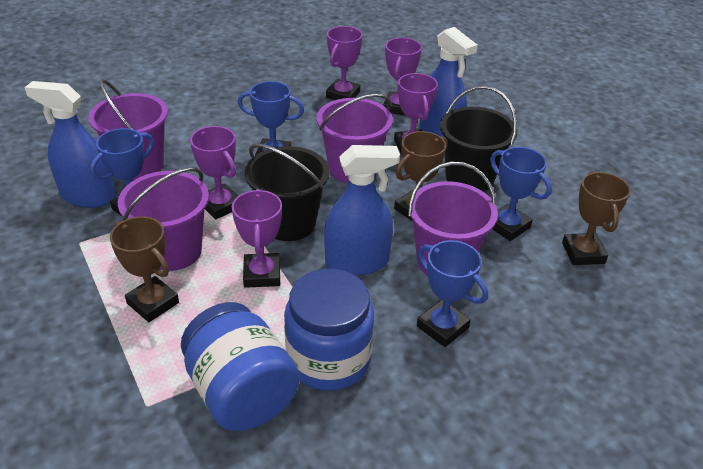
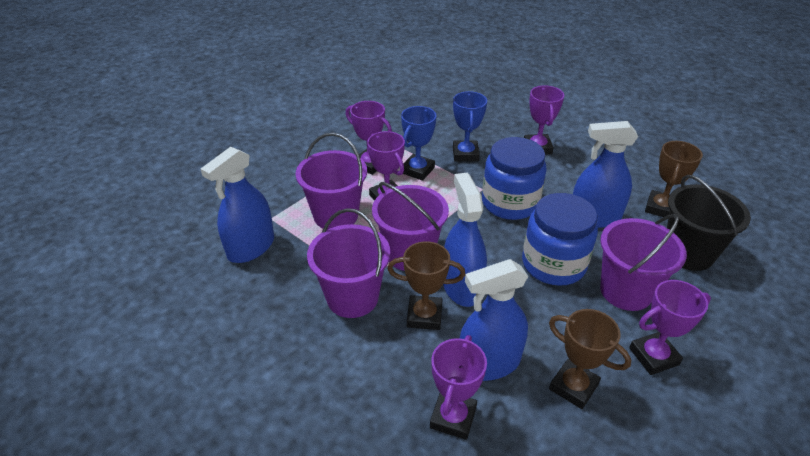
black bucket: [245,144,329,241] [440,86,517,192] = 2 -> [667,175,751,271] = 1
blue spray bottle: [24,81,116,208] [324,145,400,275] [419,27,478,137] = 3 -> [201,147,274,263] [443,173,487,307] [459,259,528,381] [573,121,638,228] = 4
blue trophy: [90,128,154,216] [238,81,304,155] [417,240,488,347] [490,147,552,241] = 4 -> [401,106,436,181] [453,91,487,161] = 2

